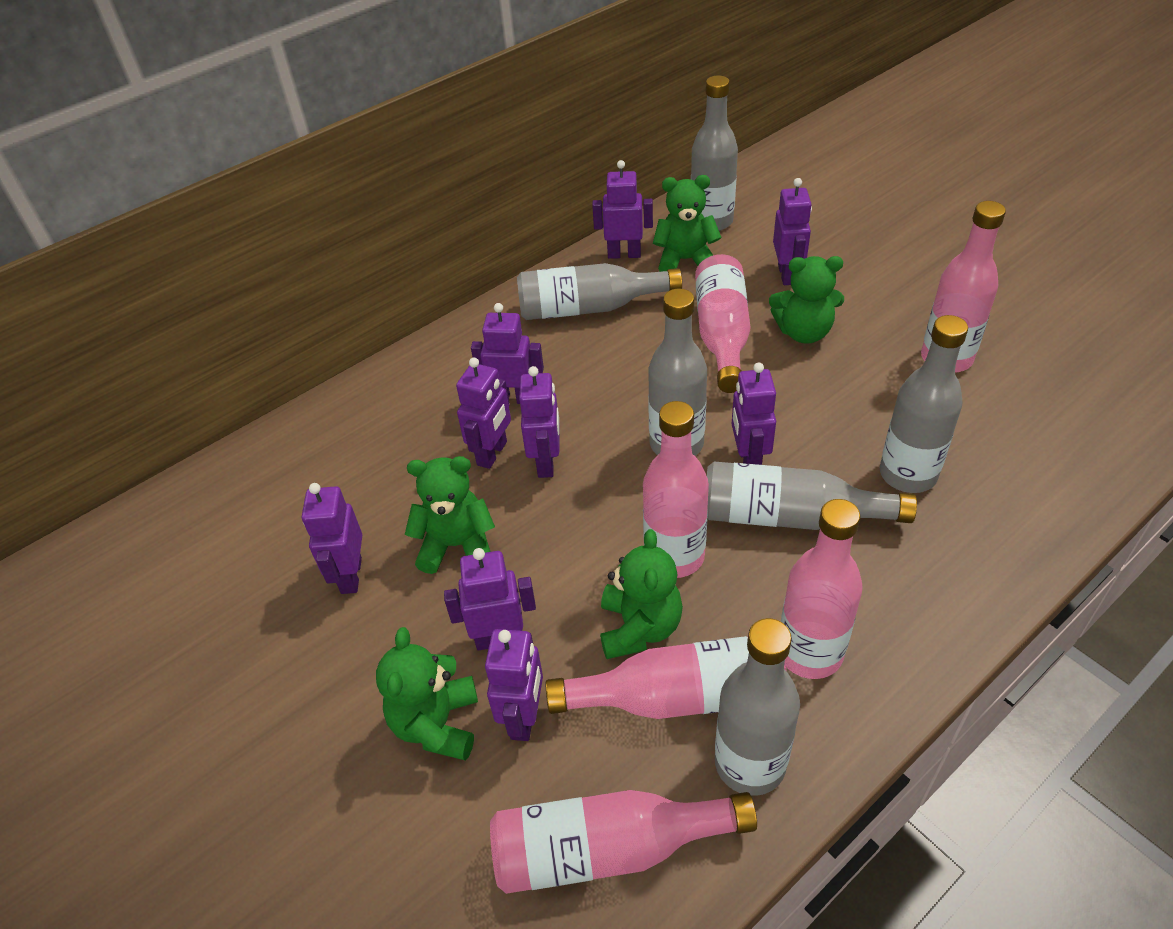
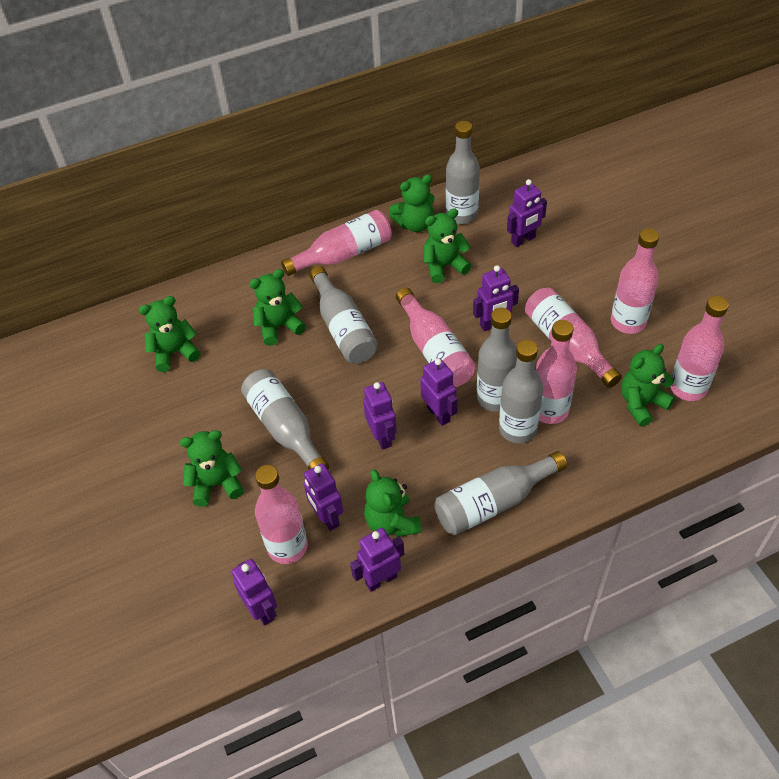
green teddy bear: [376,627,478,761] [405,456,495,574] [600,529,683,659] [653,175,722,272] [769,256,844,344] = 5 -> [139,296,200,372] [180,430,244,507] [249,269,306,346] [364,469,422,537] [389,175,435,232] [423,208,471,283] [621,344,675,427] = 7
pink bottle: [490,790,757,894] [546,636,787,719] [643,401,709,578] [695,254,751,393] [781,499,863,679] [921,201,1006,373] = 6 -> [255,465,308,564] [281,210,392,276] [396,288,475,387] [525,287,622,388] [536,320,577,424] [611,228,659,334] [670,296,729,401] = 7
purple robot: [302,483,362,594] [444,548,536,650] [456,358,511,469] [471,303,544,404] [485,629,543,741] [519,366,560,478] [592,160,653,259] [732,362,776,465] [773,178,812,285] = 9 -> [232,559,277,626] [304,463,343,531] [350,528,404,592] [363,382,397,450] [420,358,458,426] [473,265,519,331] [507,179,547,247] = 7

